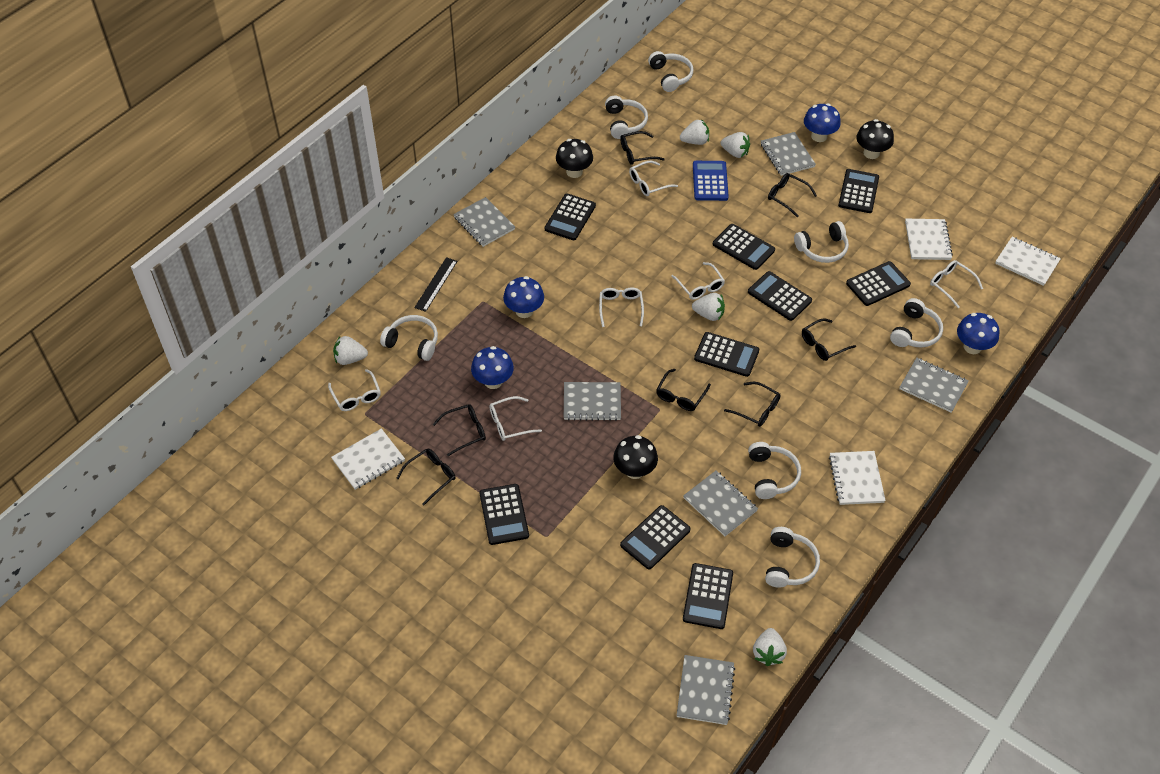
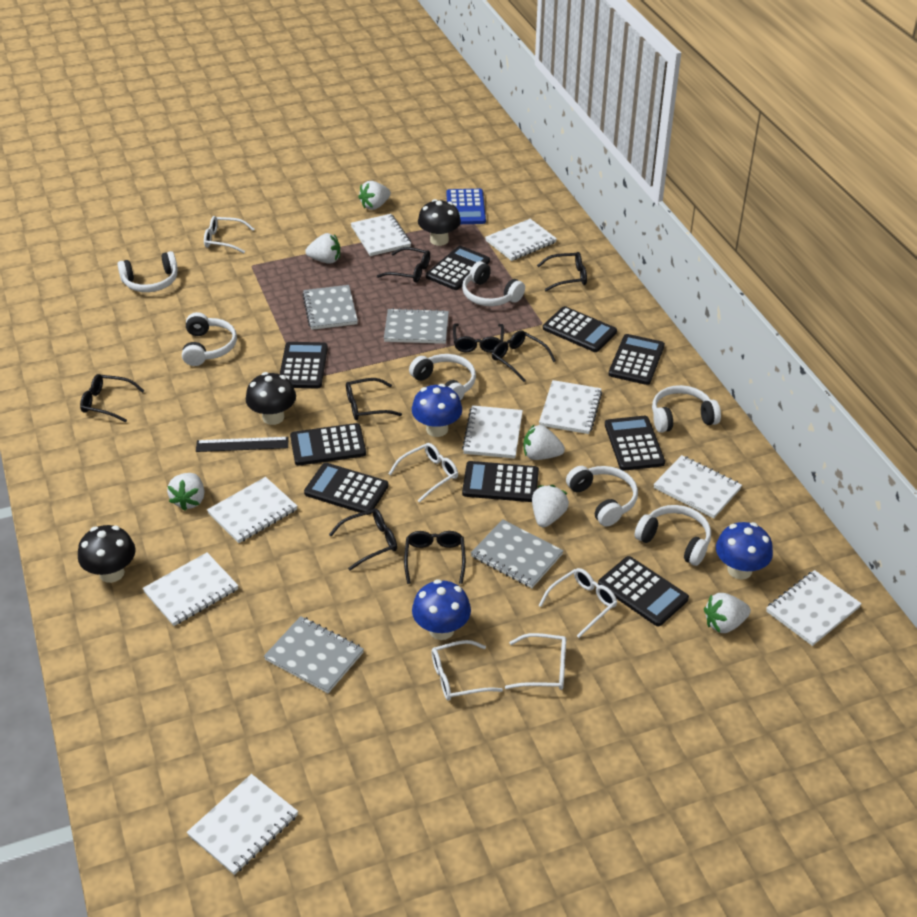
black glasses: [396,449,456,505] [433,404,486,456] [620,131,665,165] [656,369,711,411] [724,382,781,427] [768,173,817,217] [802,318,856,361] = 7 -> [80,374,144,422] [329,509,397,571] [346,378,402,420] [377,247,430,283] [404,531,466,584] [453,323,504,353] [492,330,556,382] [537,252,587,291] = 8
blue mushroom: [471,346,514,389] [503,276,544,318] [804,103,841,142] [957,313,1000,354] = 4 -> [412,384,462,437] [412,579,471,640] [716,522,773,579] = 3
grey notebook: [453,197,515,247] [564,382,621,421] [677,655,735,725] [683,471,758,536] [761,132,816,176] [899,358,969,413] = 6 -> [264,616,364,693] [302,285,358,330] [384,308,449,344] [471,519,564,588] = 4
white glasses: [328,369,381,411] [489,396,542,441] [599,287,644,327] [629,161,678,196] [671,262,725,300] [930,260,983,308] = 6 -> [204,216,254,253] [389,443,458,503] [431,640,503,701] [505,633,566,690] [538,568,617,638] = 5
white notebook: [331,429,405,490] [829,451,886,505] [905,219,953,260] [995,237,1061,286] = 4 -> [142,553,238,626] [187,774,298,875] [207,477,297,543] [351,214,411,256] [462,405,523,459] [485,219,557,261] [539,380,602,434] [654,455,742,518] [766,570,862,646] = 9
white strawberry: [333,336,368,365] [680,119,709,145] [692,293,725,321] [721,132,750,158] [753,628,787,666] = 5 -> [167,473,204,511] [305,233,340,264] [358,181,391,210] [524,424,565,460] [532,485,569,527] [704,593,751,633] = 6

